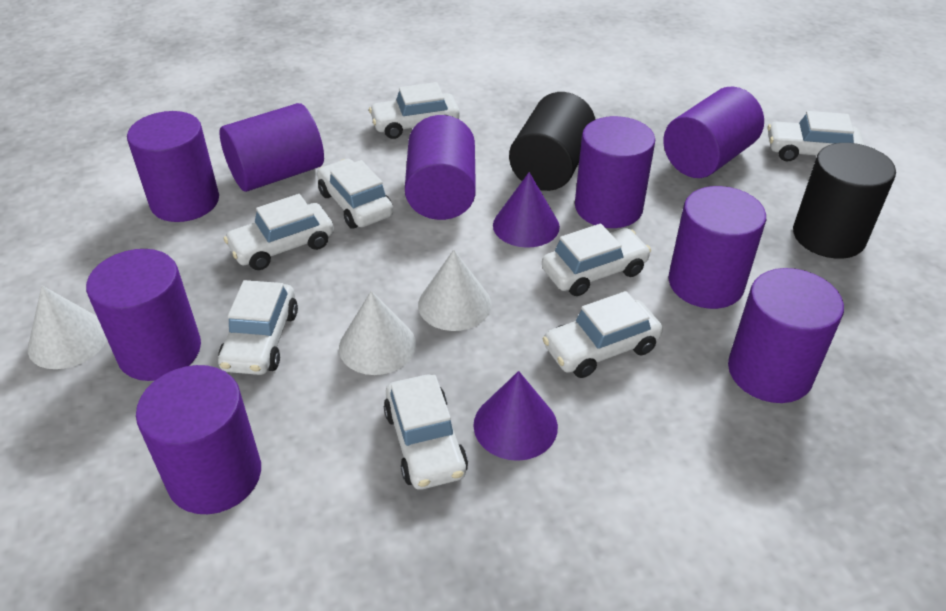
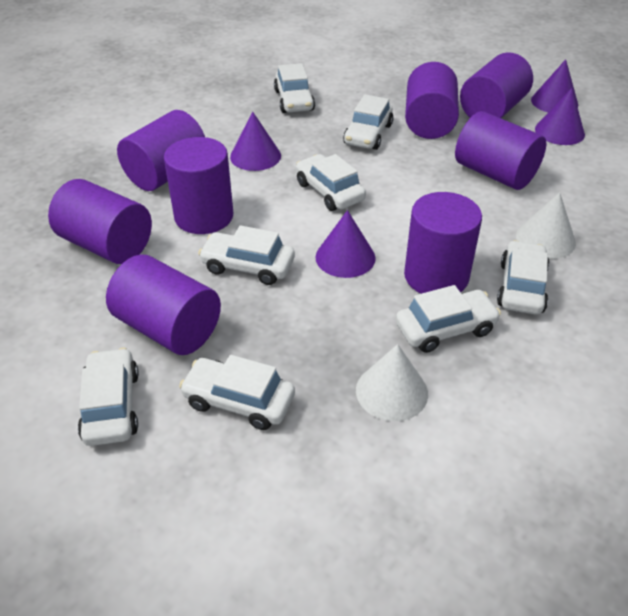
black cylinder: [509,92,595,191] [793,143,896,259] = 2 -> none = 0
purple cone: [473,371,558,461] [493,172,560,248] = 2 -> [230,111,281,171] [315,210,376,278] [531,59,578,112] [535,88,585,145] = 4
purple cylinder: [86,249,201,381] [127,111,219,222] [136,365,261,514] [219,103,324,192] [405,115,476,220] [575,116,655,228] [663,87,764,178] [668,186,766,309] [728,268,844,403] = 9 -> [48,179,152,264] [106,254,221,355] [117,110,205,191] [164,137,234,234] [404,192,482,294] [405,62,459,139] [455,111,546,190] [460,52,533,118] = 8
white cone: [28,286,107,369] [339,291,416,375] [418,250,492,331] = 3 -> [356,344,428,421] [516,192,576,259] = 2

